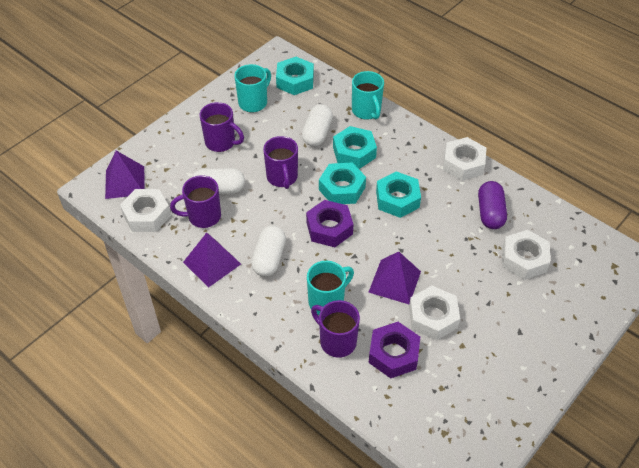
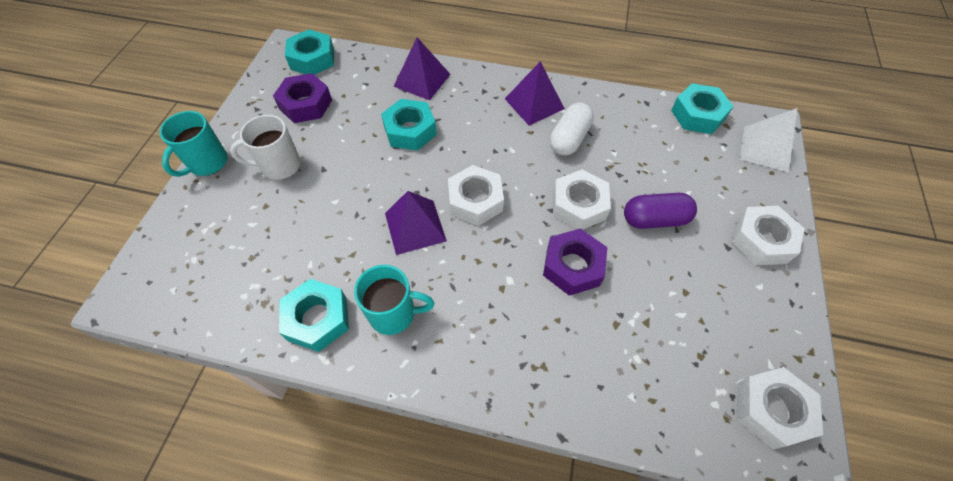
purple mug: [170,175,221,228] [200,102,244,152] [263,136,298,189] [311,300,360,358] = 4 -> none = 0
turquoise mug: [234,64,271,112] [307,261,354,315] [352,71,384,120] = 3 -> [159,111,228,177] [354,265,434,335] = 2
white capsule: [191,168,245,194] [251,225,286,277] [302,104,333,146] = 3 -> [550,102,594,156] = 1
white mug: none = 0 -> [230,115,301,180] = 1
white pyramid: none = 0 -> [740,108,797,172] = 1

